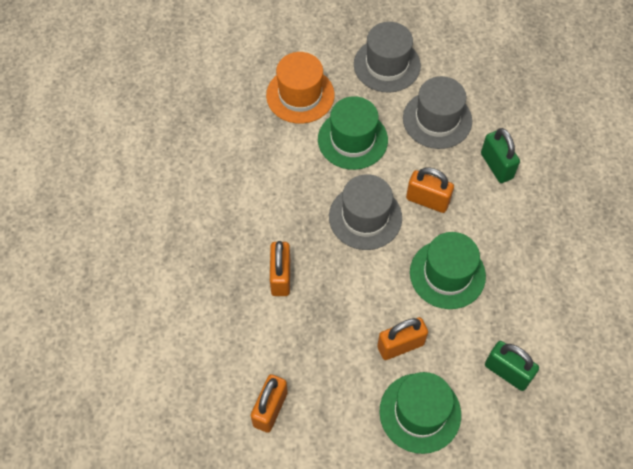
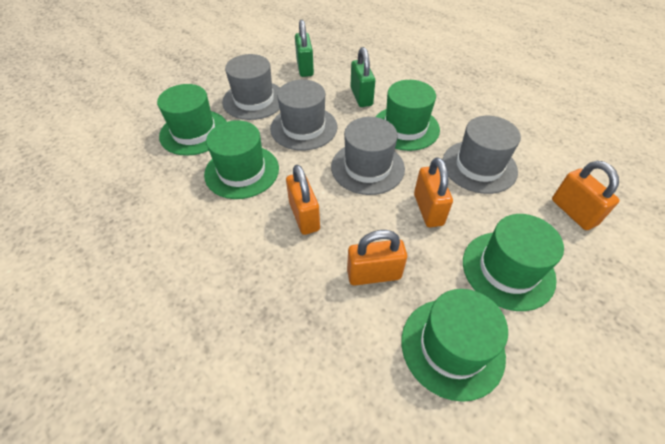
green hat: [318,96,388,170] [379,372,461,454] [410,232,486,309] = 3 -> [157,84,227,156] [204,120,279,199] [376,80,440,151] [402,289,508,402] [463,214,564,311] = 5
grey hat: [329,174,402,250] [354,22,421,93] [403,76,472,149] = 3 -> [222,54,280,120] [270,80,337,151] [331,117,405,195] [443,116,521,194] = 4
orange hat: [266,52,335,124] = 1 -> none = 0

